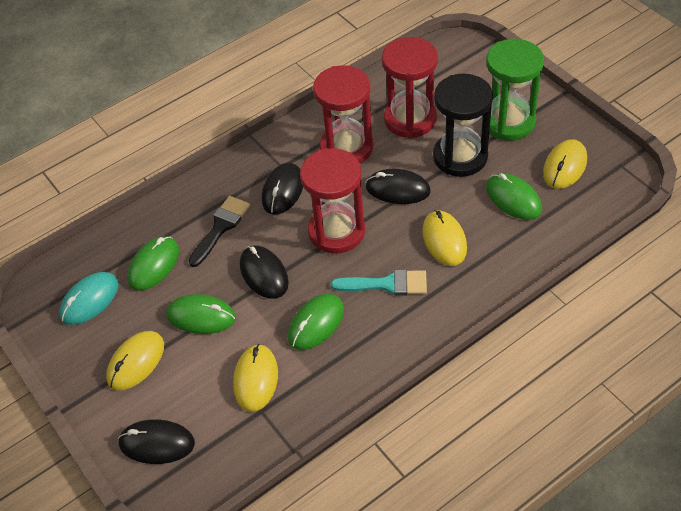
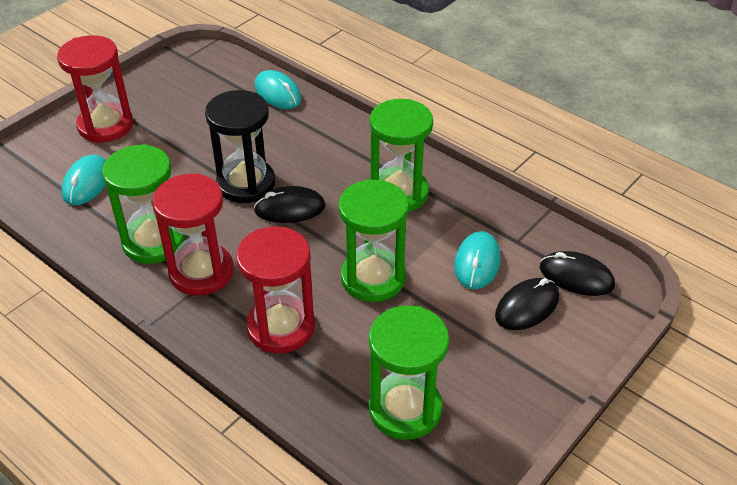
black brush: [188,196,250,267] = 1 -> none = 0
black mouse: [118,419,195,464] [240,246,289,299] [262,163,303,214] [365,169,431,204] = 4 -> [254,186,326,223] [495,278,559,330] [540,251,615,296] = 3
green hourglass: [482,39,544,140] = 1 -> [102,144,185,264] [339,179,409,302] [369,305,449,440] [370,99,433,212] = 4
green mouse: [127,236,179,291] [167,294,236,334] [288,294,344,350] [486,173,542,220] = 4 -> none = 0
turquoise brush: [331,269,427,296] = 1 -> none = 0
turquoise mouse: [59,272,119,325] = 1 -> [62,155,106,205] [254,70,302,109] [454,231,501,289] = 3
yellow mouse: [106,331,164,391] [233,344,278,412] [422,210,467,266] [543,139,587,189] = 4 -> none = 0

